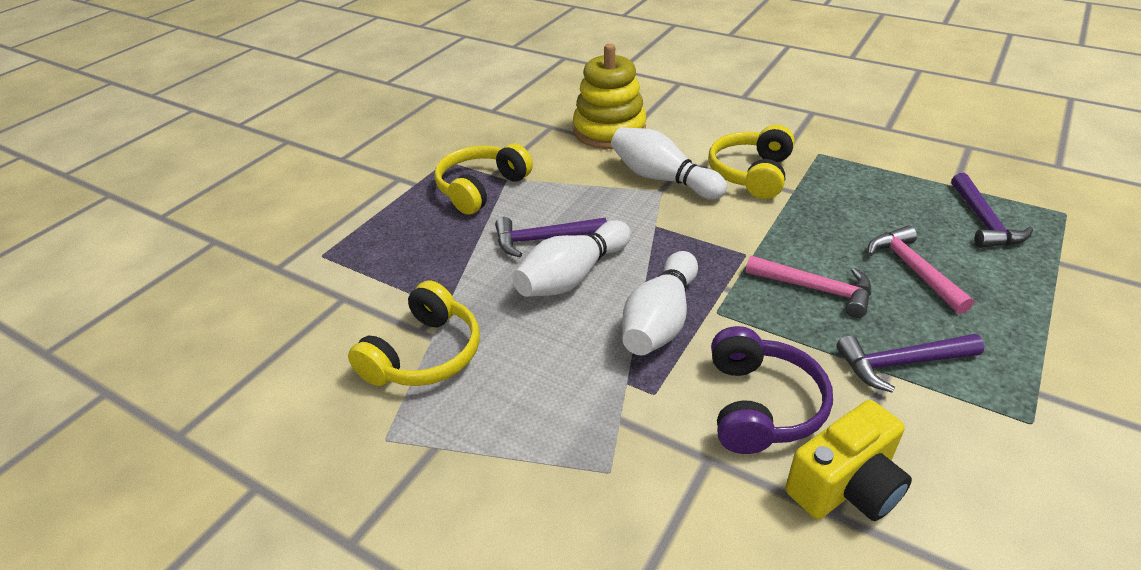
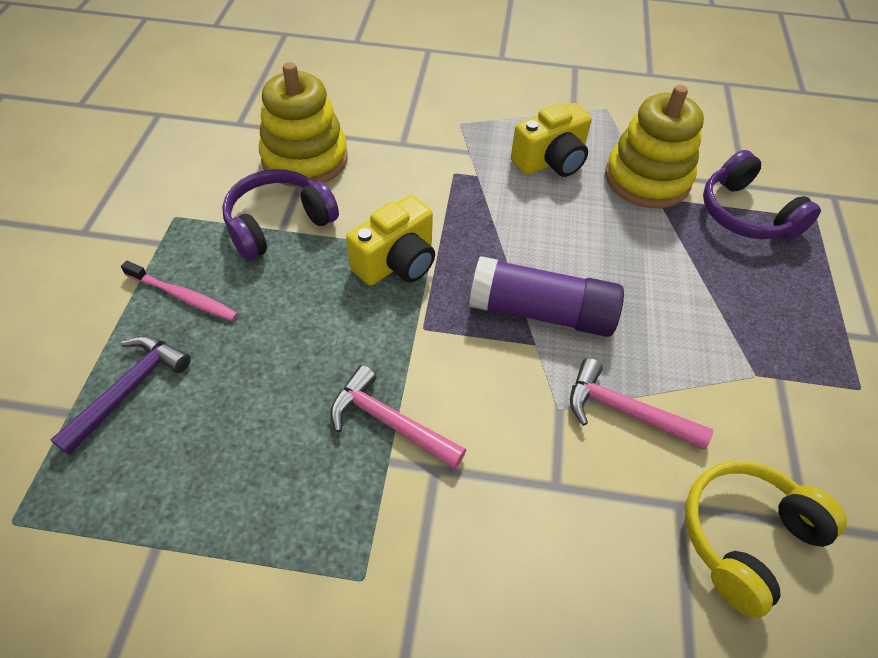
pink toothbrush: none = 0 -> [121,261,238,321] = 1
purple glue stick: none = 0 -> [469,256,624,337] = 1
purple hammer: [495,217,607,257] [837,334,984,393] [951,173,1033,248] = 3 -> [50,336,191,455] = 1
purple headphones: [711,326,833,454] = 1 -> [222,169,339,260] [703,150,821,240] = 2
white bowling pin: [512,220,631,297] [611,127,727,200] [622,251,698,355] = 3 -> none = 0
yellow camera: [785,400,912,521] = 1 -> [346,195,435,286] [511,103,592,177] = 2
yellow headphones: [348,281,480,386] [434,143,533,215] [708,125,795,199] = 3 -> [685,461,847,618] = 1
yellow stacking toy: [573,44,647,149] = 1 -> [259,62,348,188] [605,85,704,208] = 2

